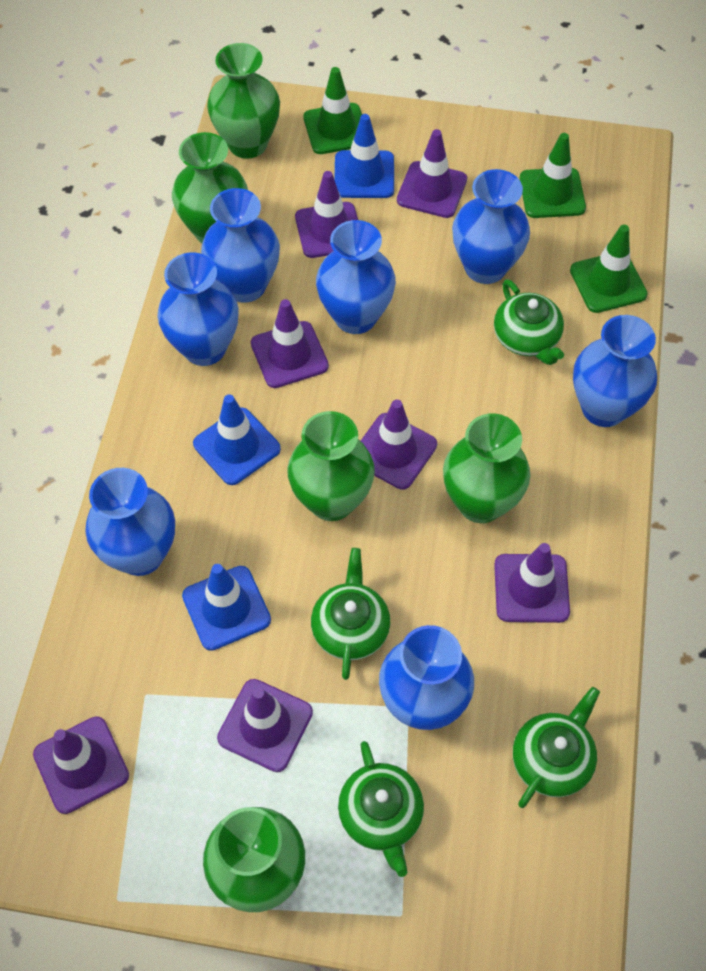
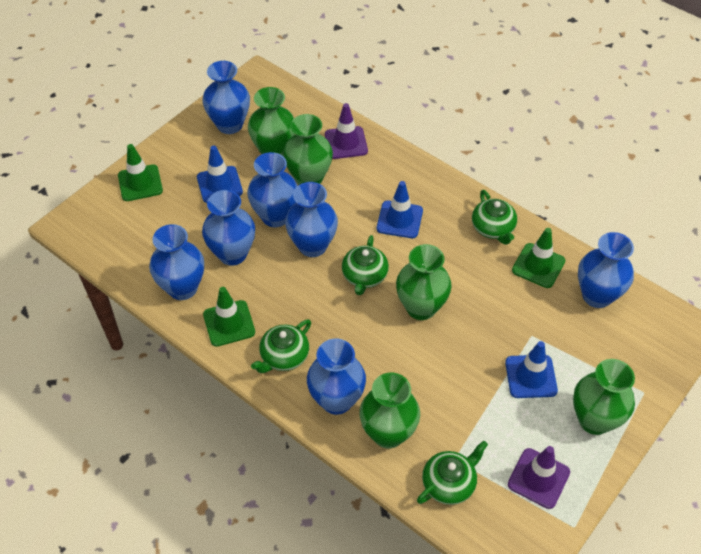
purple traffic cone: [33,716,129,814] [217,679,313,772] [251,299,329,388] [295,171,358,258] [361,400,437,490] [397,129,467,218] [494,543,570,623] = 7 -> [325,103,368,159] [508,446,570,509] = 2

